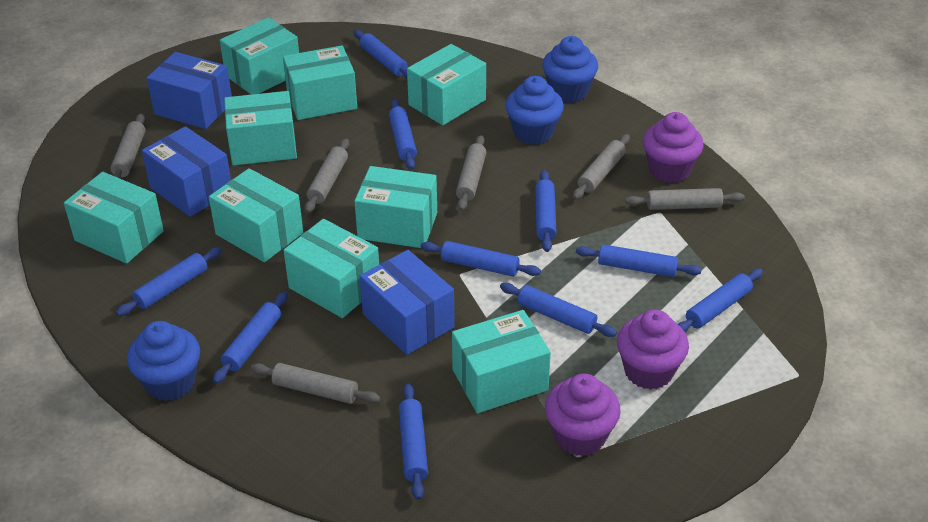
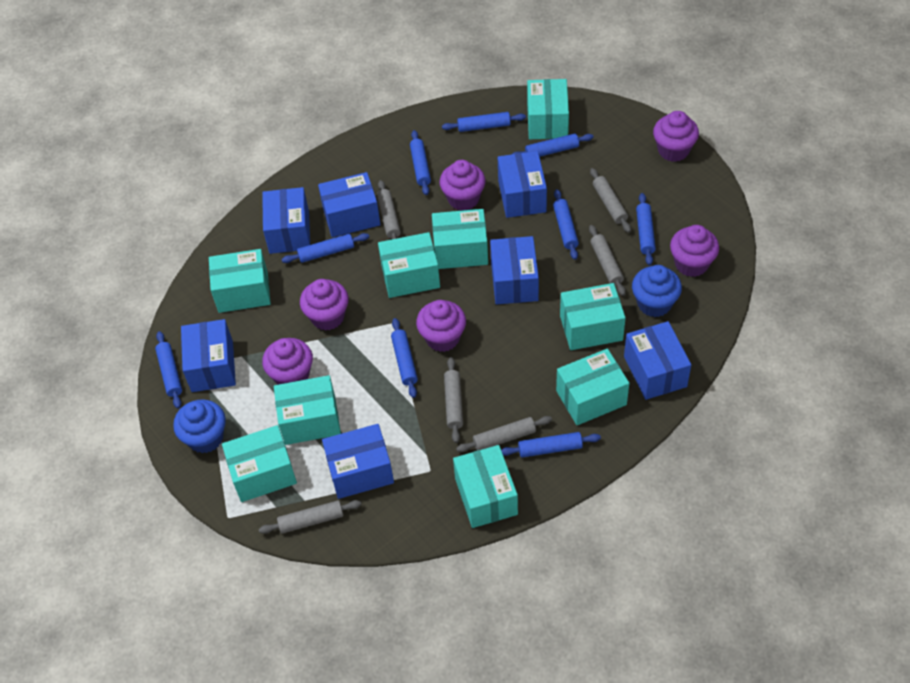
blue box: [142,126,231,217] [147,52,232,129] [360,250,455,355] = 3 -> [181,319,236,392] [262,187,310,254] [318,172,381,237] [322,424,394,499] [490,236,539,304] [498,151,547,218] [624,321,691,400] = 7
blue cupcake: [127,321,200,401] [505,76,564,145] [542,36,598,103] = 3 -> [173,399,226,453] [632,265,682,317] = 2
blue rolling pin: [116,247,222,316] [213,292,288,384] [354,30,408,79] [389,99,417,170] [399,384,428,500] [420,241,541,277] [500,283,617,337] [535,170,557,252] [576,244,702,277] [678,269,763,332] = 10 -> [155,331,182,409] [282,233,369,263] [391,318,418,398] [410,130,431,195] [442,112,526,132] [501,432,601,458] [512,133,594,157] [553,189,579,260] [636,193,656,266] = 9
purple cupcake: [545,374,621,456] [617,310,689,390] [643,112,704,183] = 3 -> [262,338,313,385] [300,279,349,331] [416,300,466,352] [439,160,486,211] [653,111,699,162] [670,225,719,277] = 6

